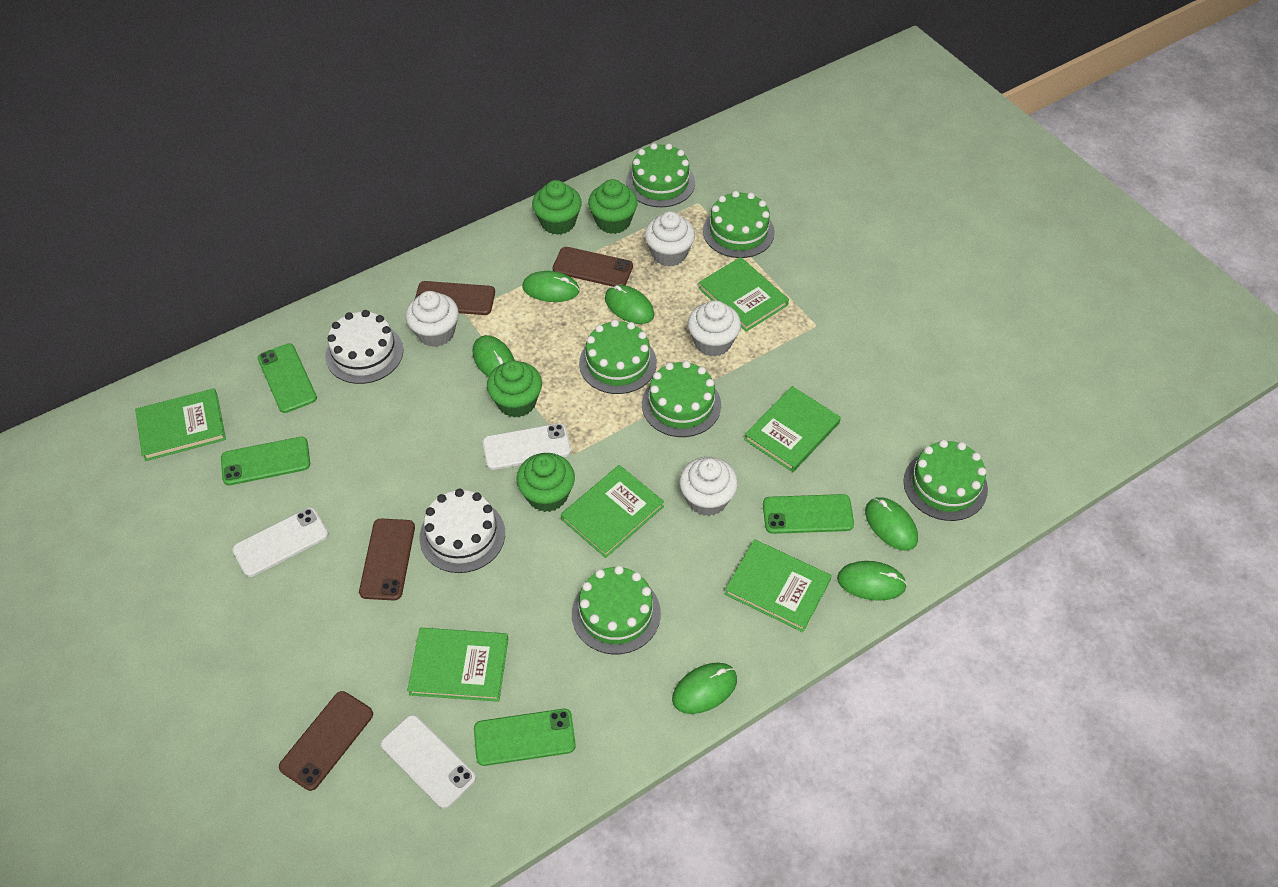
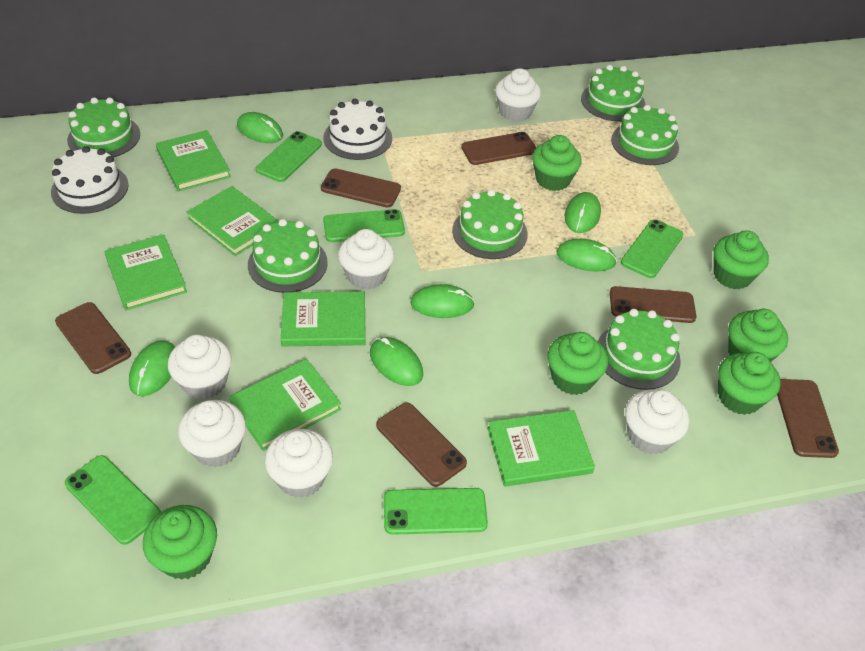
brown phone: [279,691,373,791] [359,518,415,601] [415,281,495,315] [553,247,633,286] = 4 -> [55,302,131,374] [321,168,401,208] [376,403,467,487] [461,132,536,165] [610,286,696,323] [777,379,839,458] = 6
green cupcake: [487,361,542,418] [516,453,575,512] [532,180,582,235] [588,179,638,234] = 4 -> [143,505,217,580] [532,135,582,191] [547,332,608,395] [714,230,769,289] [718,352,781,415] [728,309,788,362] = 6
green phone: [221,437,310,485] [257,343,317,413] [474,709,576,766] [763,494,854,534] = 4 -> [65,455,161,545] [256,131,322,182] [323,209,405,242] [384,488,488,535] [621,219,683,278] = 5
white cupcake: [405,291,459,347] [645,211,695,266] [679,457,738,516] [688,300,741,357] = 4 -> [168,335,232,400] [178,400,246,467] [265,429,333,498] [338,229,394,290] [495,68,541,122] [625,389,689,454] = 6
white phone: [232,507,329,577] [381,715,476,809] [483,423,571,470] = 3 -> none = 0

